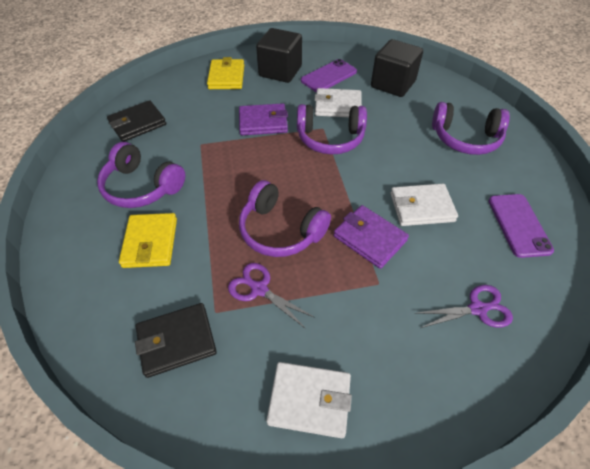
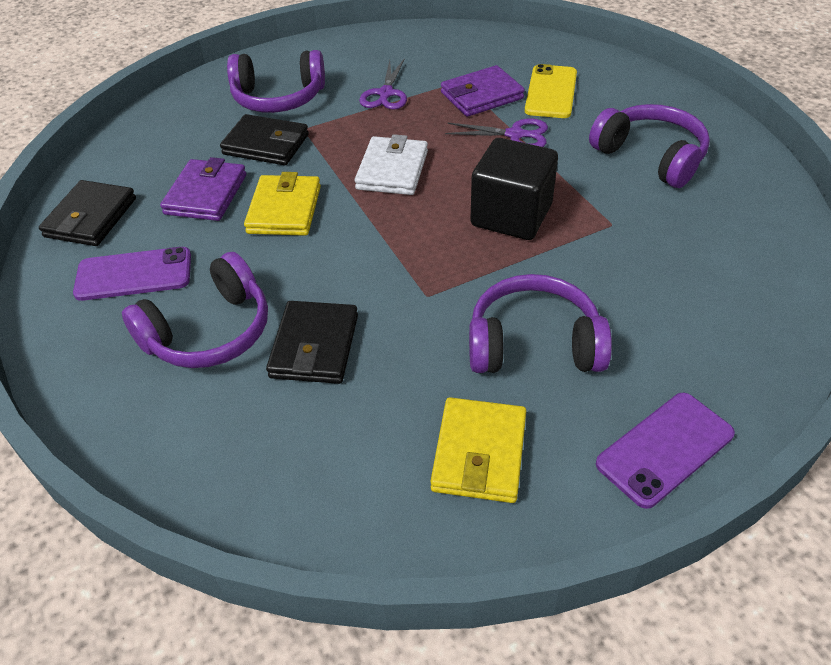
black cube: [256,28,302,83] [371,39,423,97] = 2 -> [470,138,558,240] = 1
black wallet: [107,100,166,142] [135,303,217,378] = 2 -> [39,180,136,246] [220,114,309,165] [266,301,358,384] = 3
white wallet: [267,362,352,438] [314,88,362,117] [390,184,458,226] = 3 -> [355,134,428,195] = 1
yellow phone: none = 0 -> [525,64,577,118] = 1

